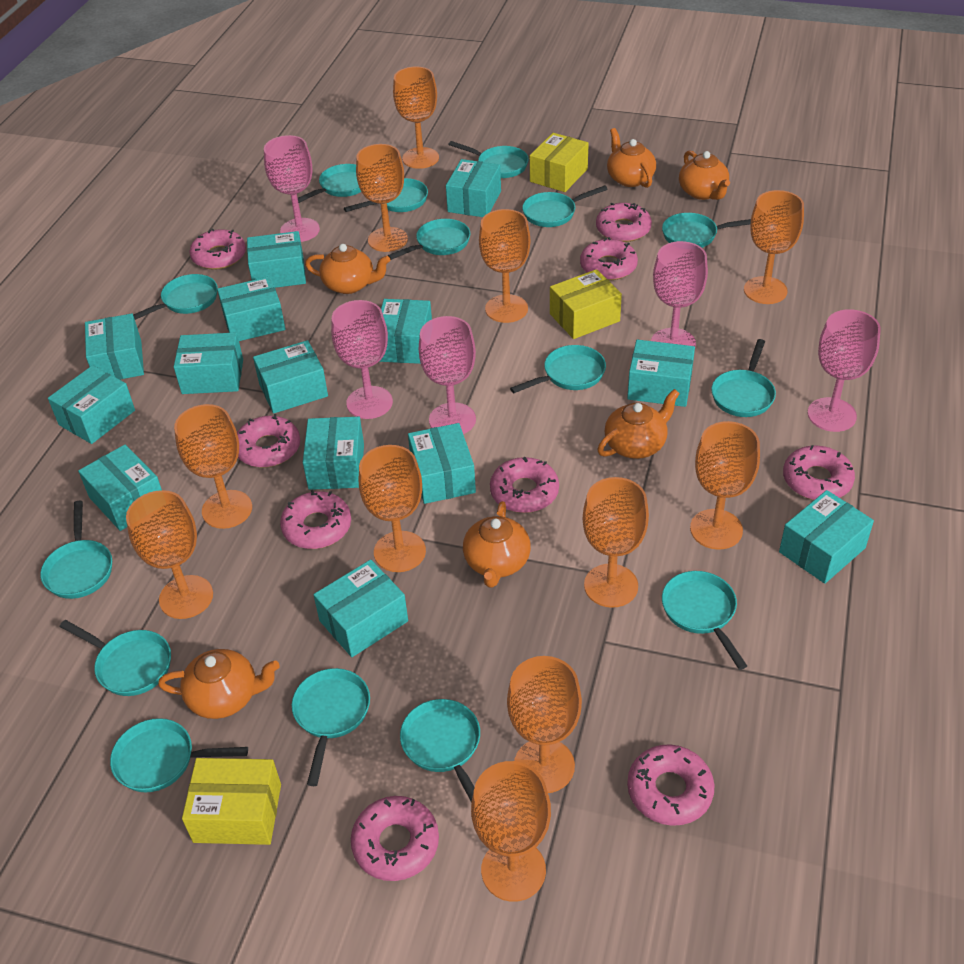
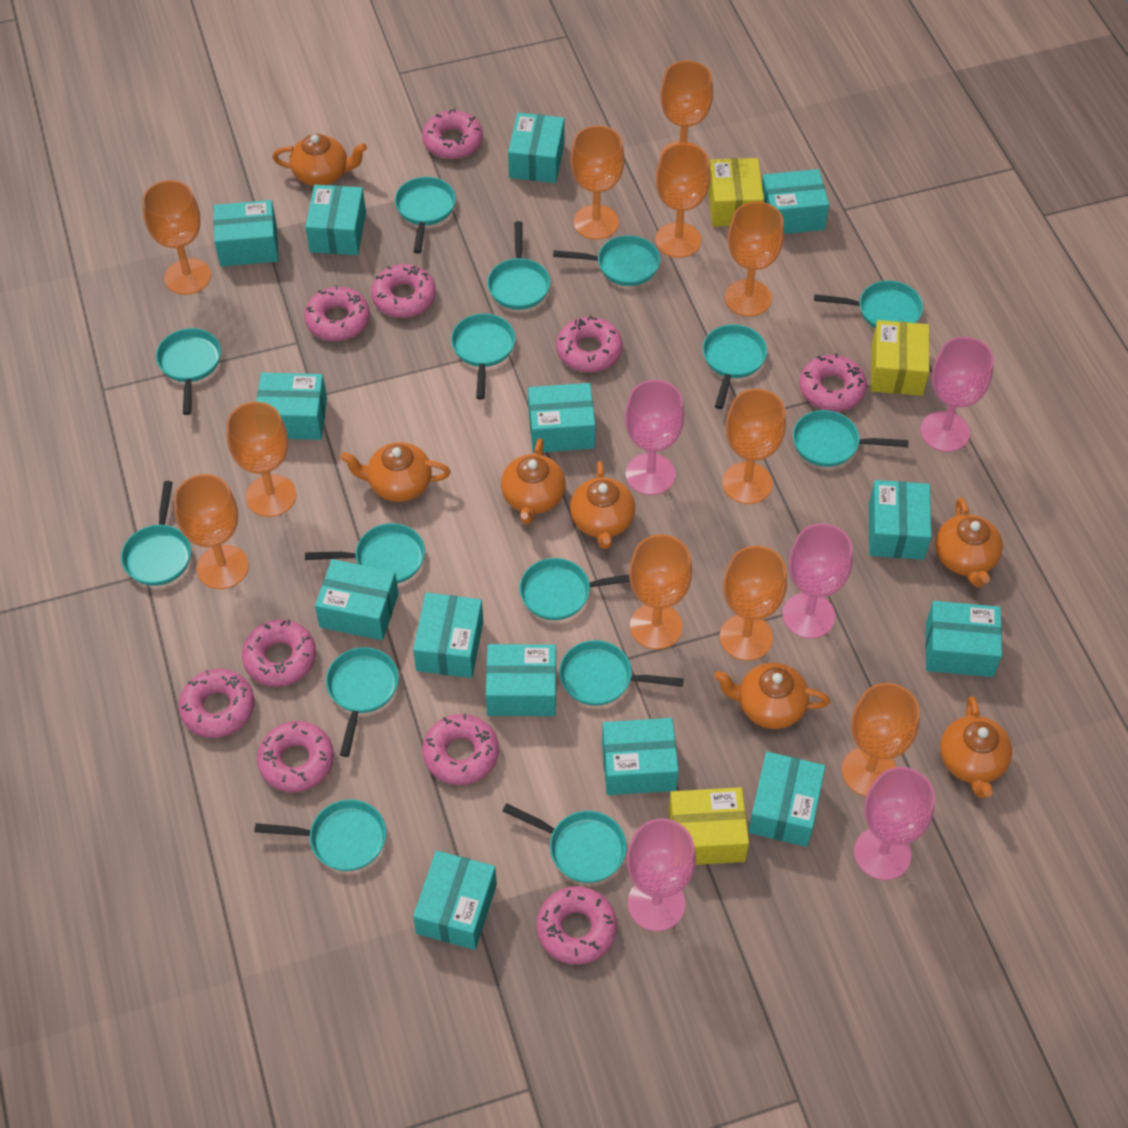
orange teapot: [158,649,280,719] [305,244,390,294] [463,501,531,588] [597,389,680,459] [607,128,656,188] [679,150,730,200] = 6 -> [272,134,367,186] [340,442,451,502] [501,438,566,525] [570,461,635,549] [714,662,830,729] [935,498,1003,587] [940,696,1012,798] = 7
pink donut: [189,228,246,270] [237,414,300,468] [280,490,351,549] [351,796,439,881] [490,457,559,513] [580,237,638,280] [596,203,652,242] [627,744,715,826] [783,445,855,500] = 9 -> [179,669,254,738] [242,620,316,687] [257,721,334,792] [304,285,370,341] [371,264,436,318] [422,108,483,159] [422,714,499,785] [536,886,617,965] [557,316,622,372] [799,353,867,411] = 10

